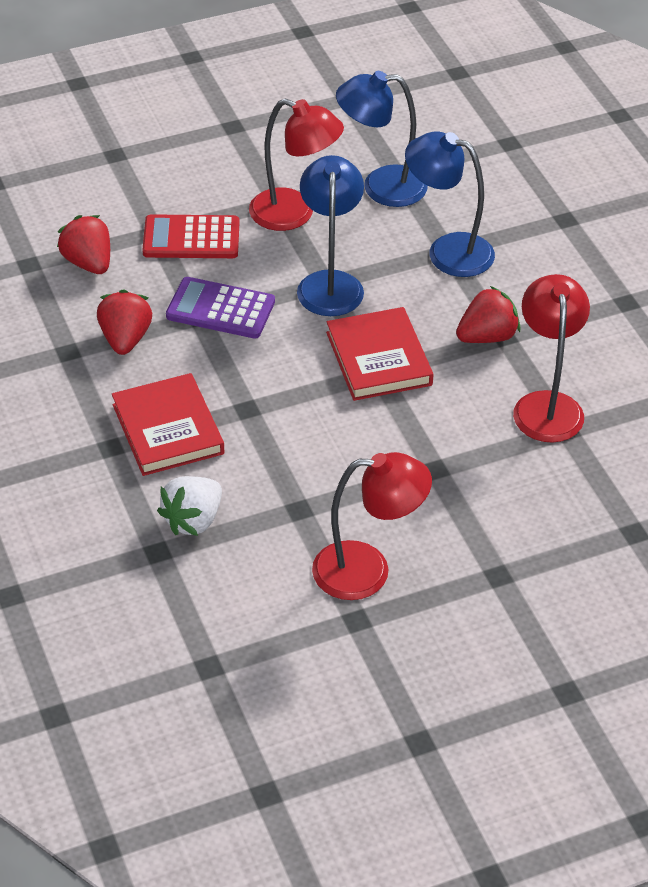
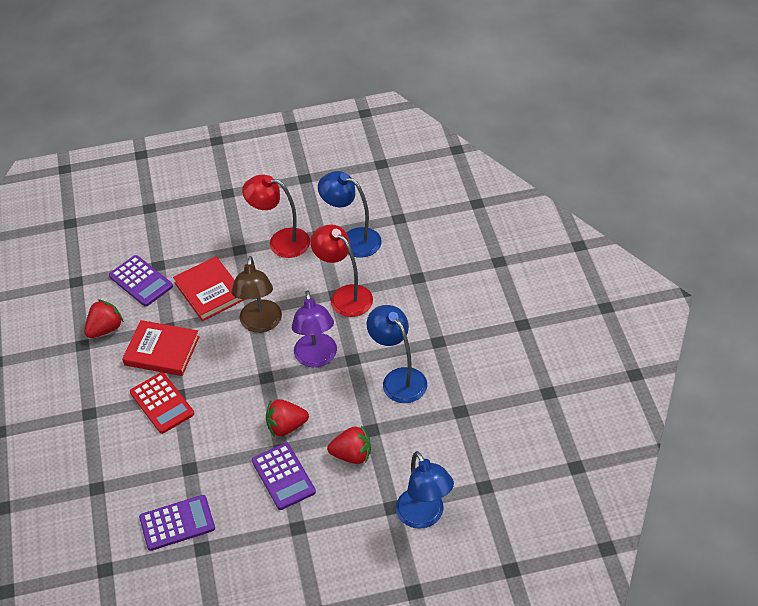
brown lamp: none = 0 -> [231,256,282,333] = 1
purple calculator: [166,277,275,339] = 1 -> [109,255,173,307] [139,495,215,551] [252,443,316,510] = 3
purple lamp: none = 0 -> [292,290,337,367] = 1
red lamp: [249,98,344,231] [312,452,432,600] [513,274,590,443] = 3 -> [242,175,310,258] [310,224,373,317] = 2
white strawberry: [157,476,222,536] = 1 -> none = 0

